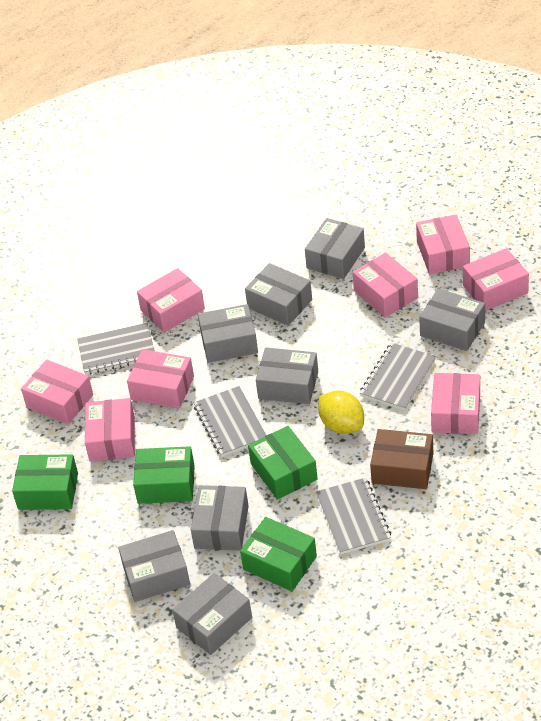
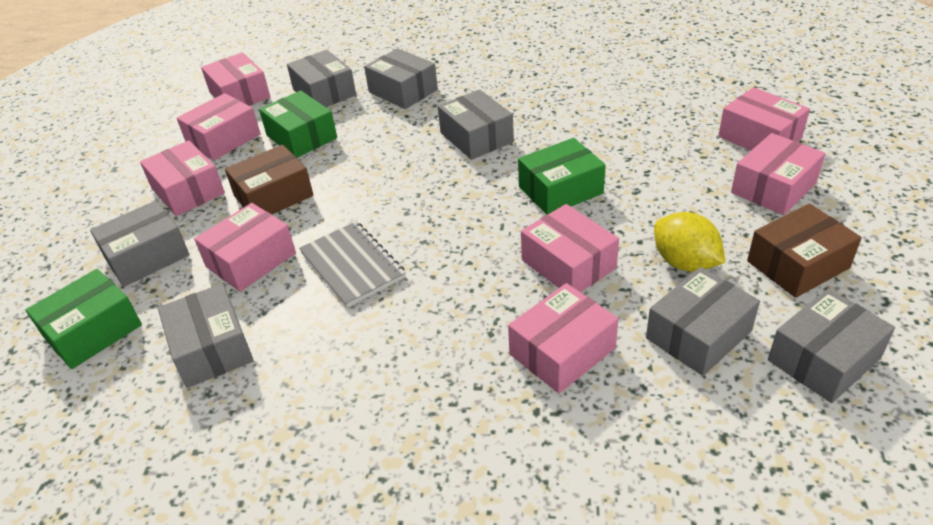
brown box: [370,429,433,489] = 1 -> [225,145,313,214] [747,203,862,298] = 2
green box: [12,454,78,510] [133,446,195,504] [240,517,317,591] [248,426,318,499] = 4 -> [26,269,142,369] [259,90,337,158] [518,138,606,215] = 3
grey box: [118,530,190,602] [172,573,252,655] [191,485,249,551] [198,304,258,363] [245,263,312,326] [256,348,318,404] [305,218,365,279] [419,288,485,351] = 8 -> [90,200,190,287] [158,284,254,388] [287,50,356,107] [364,48,438,109] [438,90,514,160] [646,267,760,376] [768,288,895,403] = 7
grey notebook: [77,323,155,375] [194,386,266,457] [316,478,391,554] [360,342,436,411] = 4 -> [299,221,406,308] = 1

